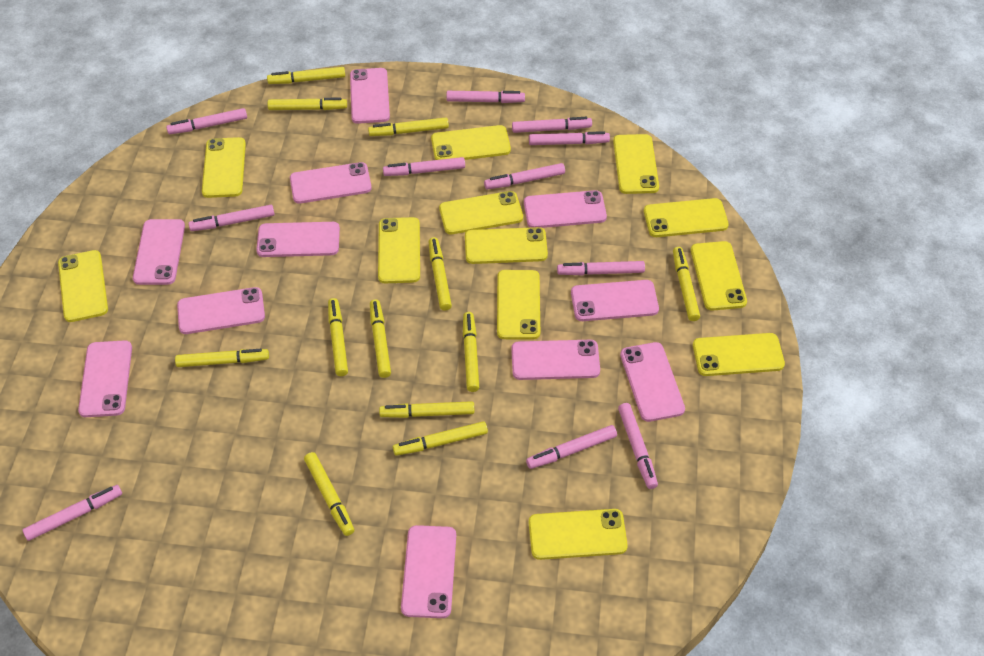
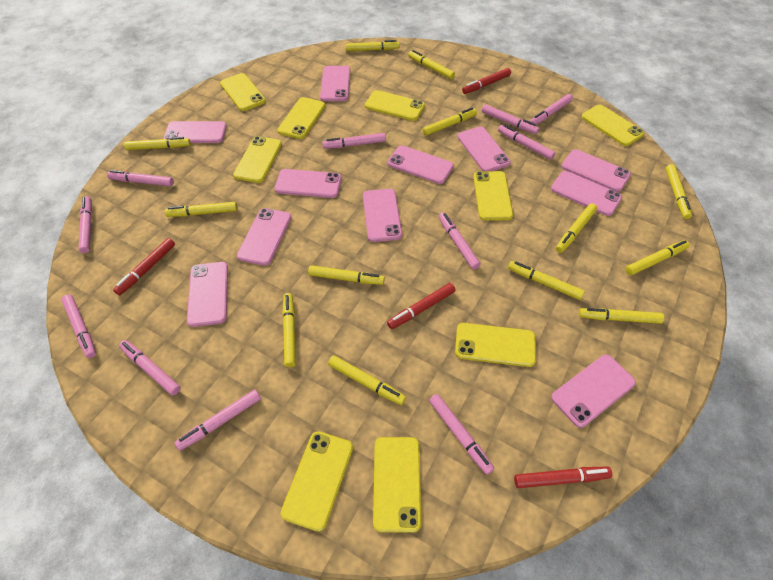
red marker: none = 0 -> [113,238,175,295] [387,283,456,329] [462,68,511,94] [514,467,612,488] = 4
yellow marker: [175,349,269,367] [267,67,345,84] [267,97,347,110] [304,452,354,536] [328,298,348,376] [368,117,449,136] [370,299,391,378] [379,401,474,418] [393,421,488,456] [429,237,452,311] [463,312,479,392] [673,247,700,321] = 12 -> [124,137,191,150] [165,202,237,217] [282,293,296,367] [308,265,385,285] [328,355,406,405] [346,40,400,51] [408,50,455,79] [422,108,477,136] [508,261,585,300] [556,203,597,253] [579,308,664,324] [626,240,689,275] [665,164,692,219] = 13
yellow phone: [58,250,108,322] [202,137,246,198] [378,217,420,283] [431,125,511,160] [439,191,523,234] [465,227,548,264] [497,270,540,340] [529,509,628,560] [613,134,659,194] [644,198,729,237] [691,241,747,311] [693,333,785,376] = 12 -> [220,73,266,111] [233,136,282,183] [277,97,325,139] [281,431,353,532] [365,90,425,121] [373,437,421,533] [455,323,536,367] [473,171,513,221] [582,105,644,146] = 9

